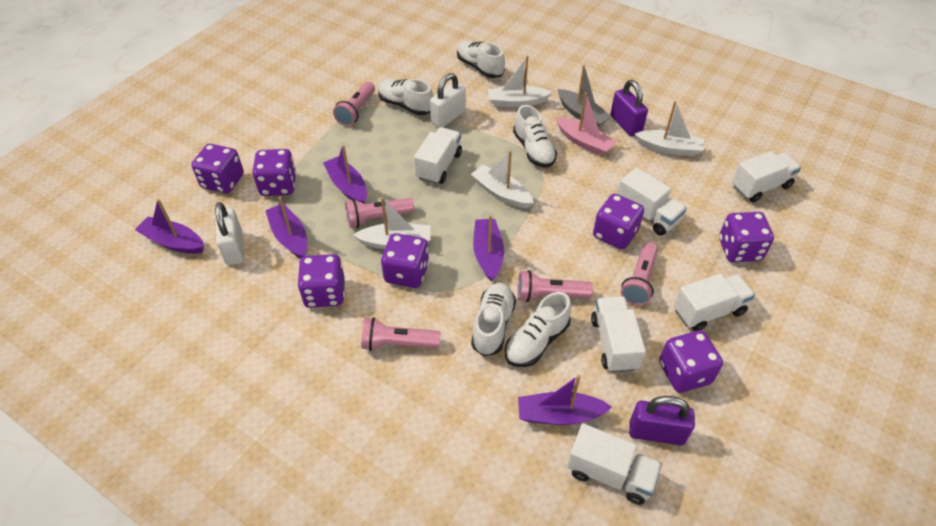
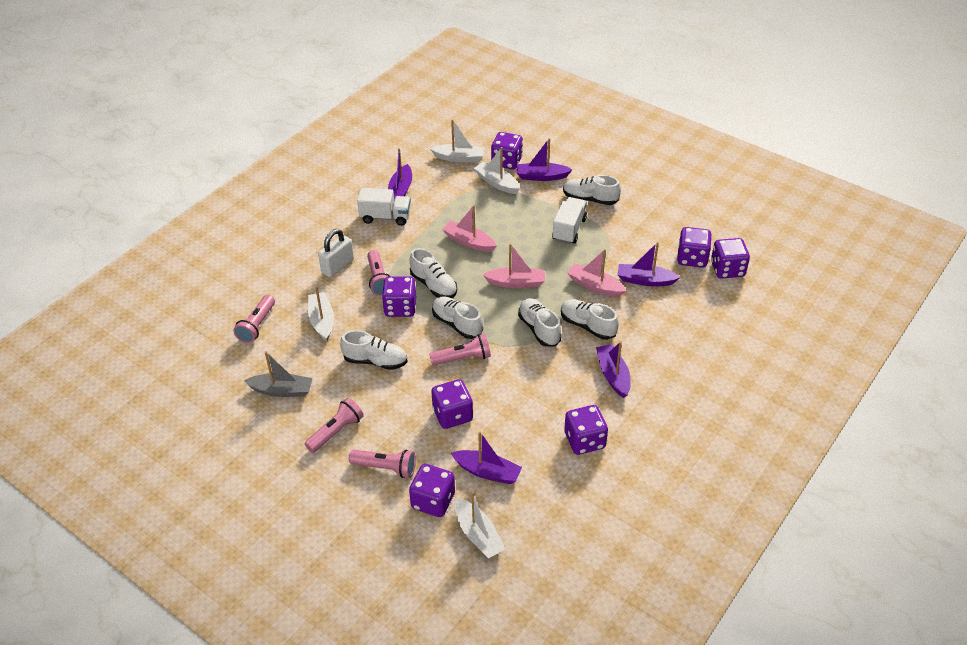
pink boat: [556,93,617,156] = 1 -> [442,205,497,252] [483,244,545,288] [567,249,627,296] = 3
purple padlock: [610,80,648,136] [629,396,695,445] = 2 -> none = 0
white padlock: [215,202,244,265] [430,73,466,128] = 2 -> [318,229,354,277] = 1
white shoe: [378,79,434,115] [457,41,505,78] [471,283,516,356] [505,292,571,367] [513,105,557,168] = 5 -> [340,330,408,370] [409,248,457,298] [432,296,483,339] [518,298,562,347] [561,299,619,340] [563,175,621,205] = 6
white truck: [414,127,462,184] [567,424,662,505] [591,296,646,373] [617,167,687,235] [674,273,755,331] [732,151,801,203] = 6 -> [357,188,411,226] [552,197,587,244] = 2

